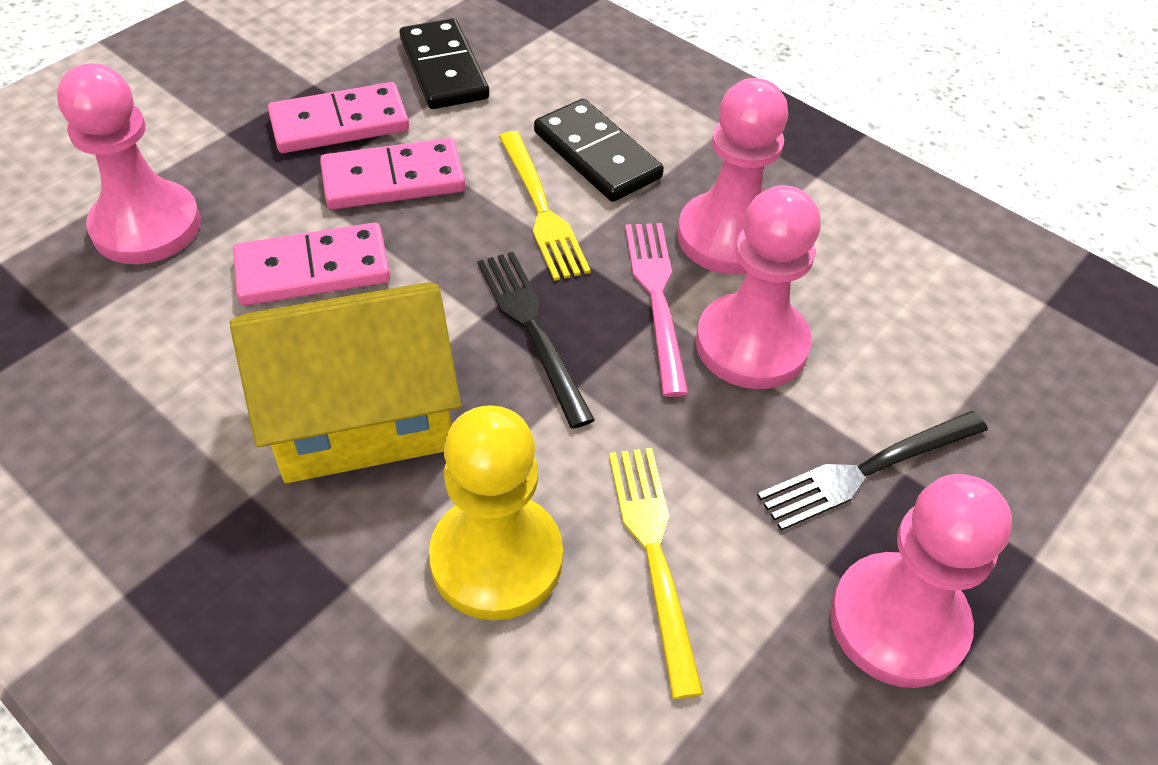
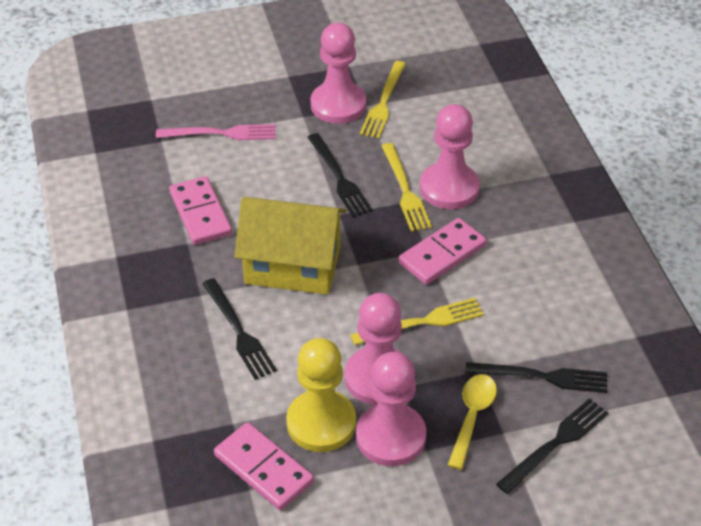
black domino: [399,18,489,109] [534,99,664,202] = 2 -> none = 0
black fork: [477,252,595,429] [757,411,988,531] = 2 -> [202,278,277,380] [307,133,372,217] [465,362,607,393] [496,398,608,494] = 4
yellow fork: [499,131,591,281] [609,448,703,699] = 2 -> [350,298,484,345] [360,61,406,138] [381,143,432,232] = 3
yellow spoon: none = 0 -> [448,374,497,470] = 1

